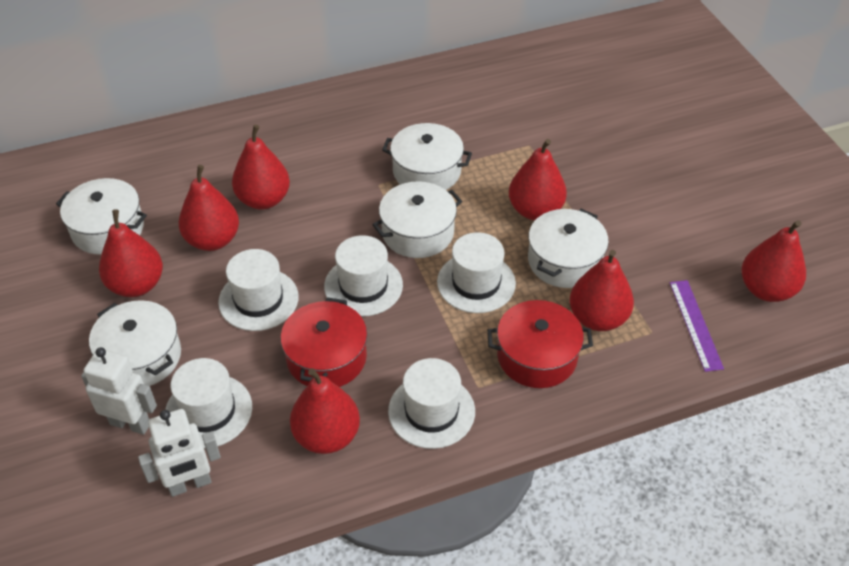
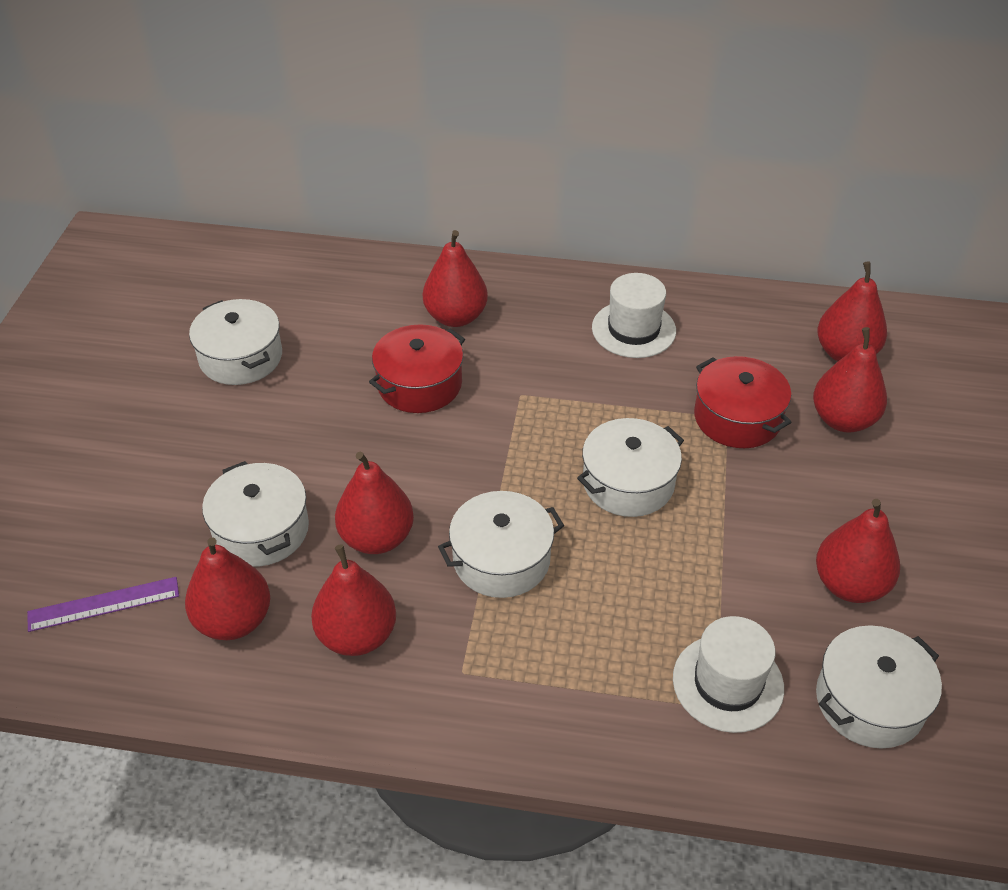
white hat: [165,358,252,449] [218,249,299,331] [324,235,403,317] [388,358,475,449] [437,232,516,313] = 5 -> [592,273,676,358] [673,616,784,733] = 2
white robot: [81,347,157,435] [138,409,221,497] = 2 -> none = 0

